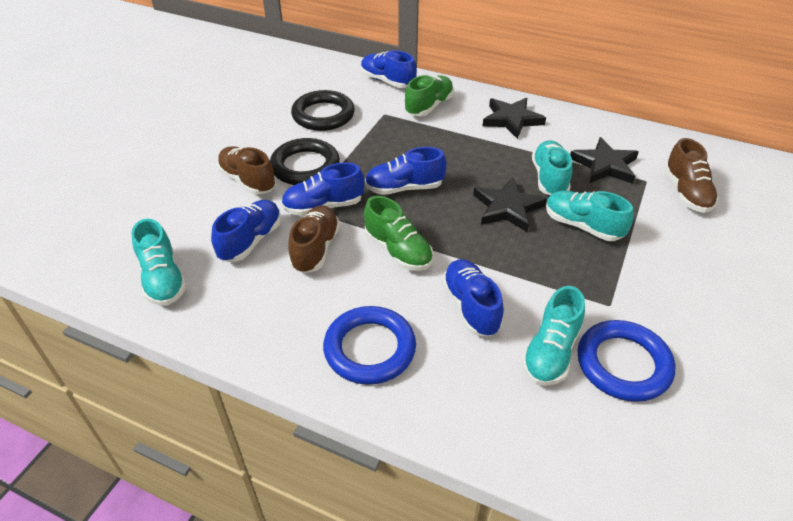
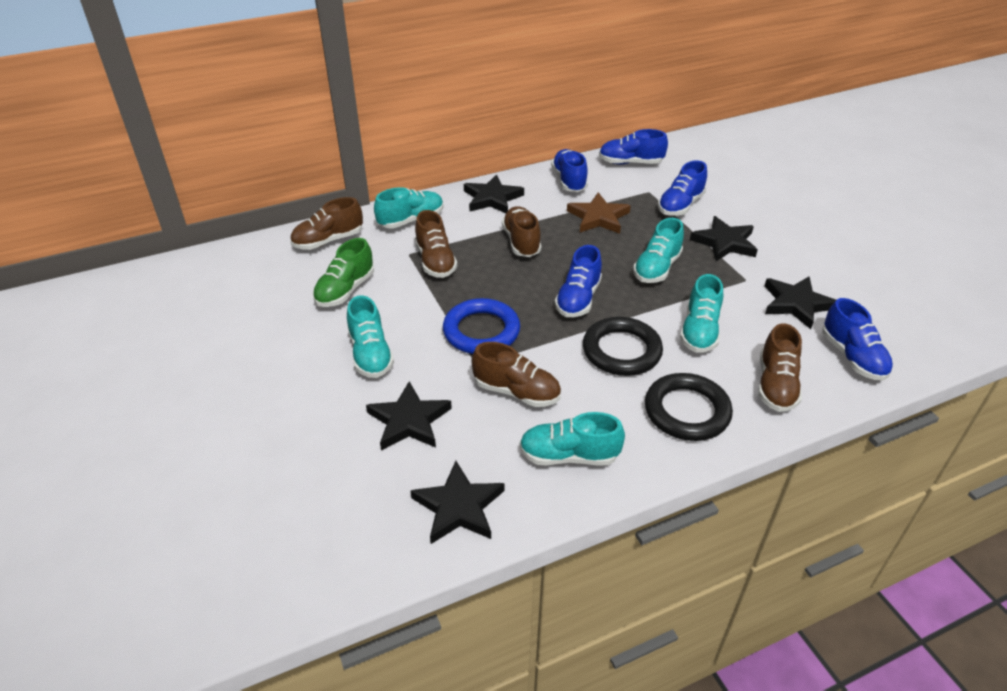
black star: [473,178,547,232] [482,98,546,139] [570,137,639,184] = 3 -> [366,381,452,451] [411,461,504,544] [464,174,524,213] [690,216,758,261] [765,277,836,329] = 5
blue ring: [323,306,416,385] [577,320,675,402] = 2 -> [443,298,520,354] = 1
brown shoe: [217,146,276,195] [288,206,340,274] [664,138,719,213] = 3 -> [290,197,363,250] [415,210,457,278] [472,342,561,407] [502,206,541,257] [758,323,802,412] = 5
brown star: none = 0 -> [567,192,631,234] = 1
green shoe: [364,196,433,271] [404,75,454,116] = 2 -> [313,238,374,307] = 1
turquoise shoe: [131,219,187,306] [522,286,585,386] [532,140,573,195] [546,191,634,241] = 4 -> [347,295,394,378] [374,187,444,229] [519,412,625,466] [633,218,684,283] [680,274,723,353] = 5

